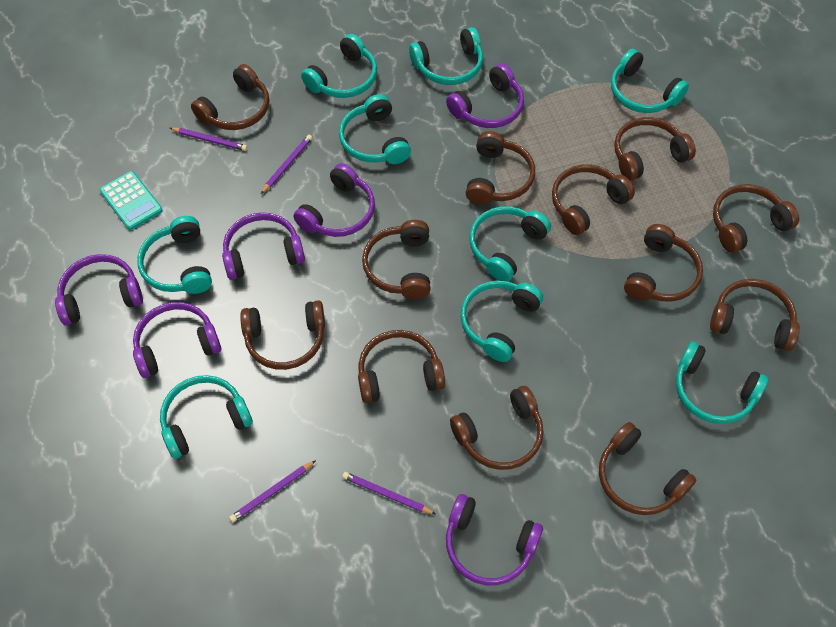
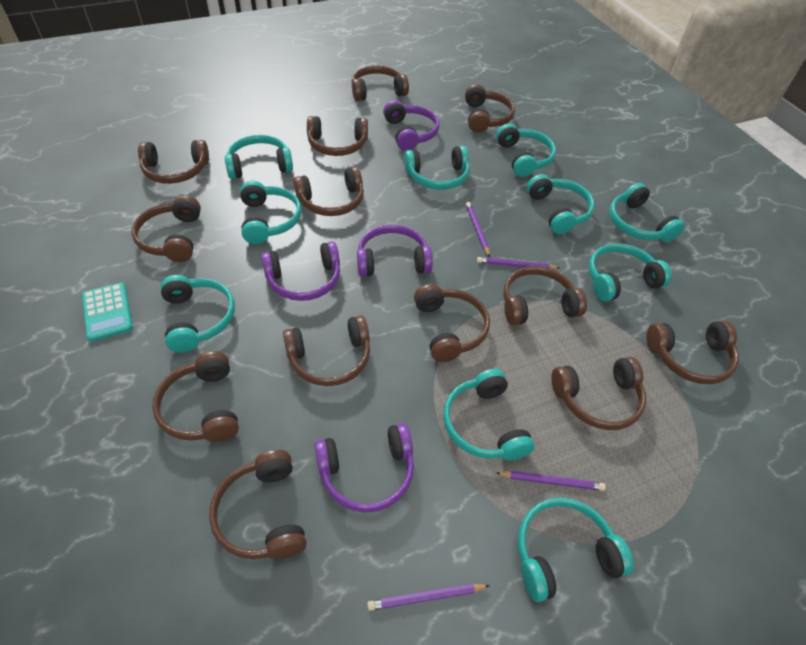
brown headphones: [191,64,269,130] [240,300,325,370] [358,330,445,403] [362,220,430,299] [450,386,544,470] [466,131,535,205] [552,164,635,235] [599,422,696,515] [614,117,696,181] [624,224,703,302] [710,279,800,351] [713,184,799,253] = 12 -> [131,195,201,262] [138,140,209,184] [152,351,239,442] [209,450,307,559] [283,316,370,386] [294,167,364,216] [307,116,368,156] [352,66,409,101] [414,284,490,362] [465,84,515,133] [503,266,587,325] [551,357,646,430] [646,321,739,384] = 13
purple headphones: [55,254,143,326] [133,302,221,378] [222,212,305,280] [293,163,375,237] [446,63,524,128] [446,494,543,585] = 6 -> [261,241,340,301] [315,423,414,513] [357,224,433,277] [383,100,440,151] = 4
turquoise headphones: [137,216,212,294] [160,375,253,459] [301,34,377,98] [339,94,411,164] [409,27,483,85] [460,280,543,362] [469,206,551,281] [611,49,689,113] [676,342,769,424] = 9 -> [160,275,235,353] [225,135,293,179] [240,181,301,244] [404,146,469,190] [443,369,535,461] [496,124,556,177] [518,497,634,602] [527,174,595,234] [589,243,672,302] [610,183,685,242] = 10

